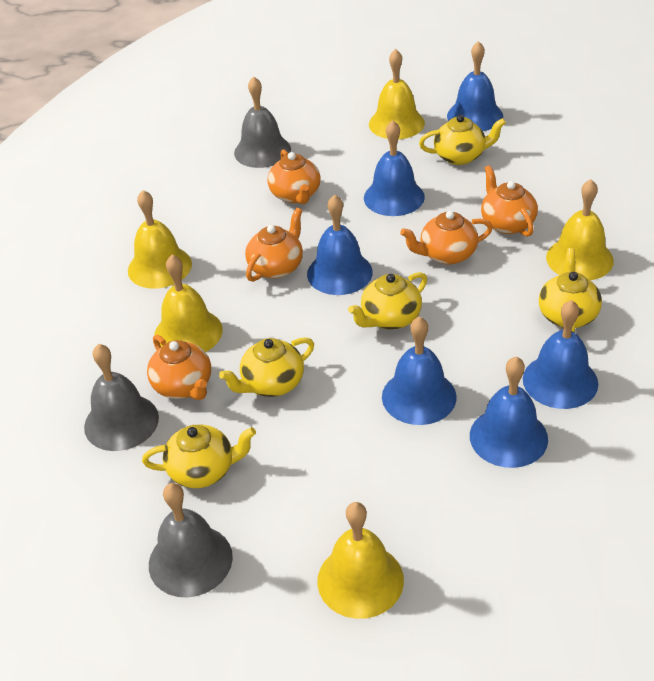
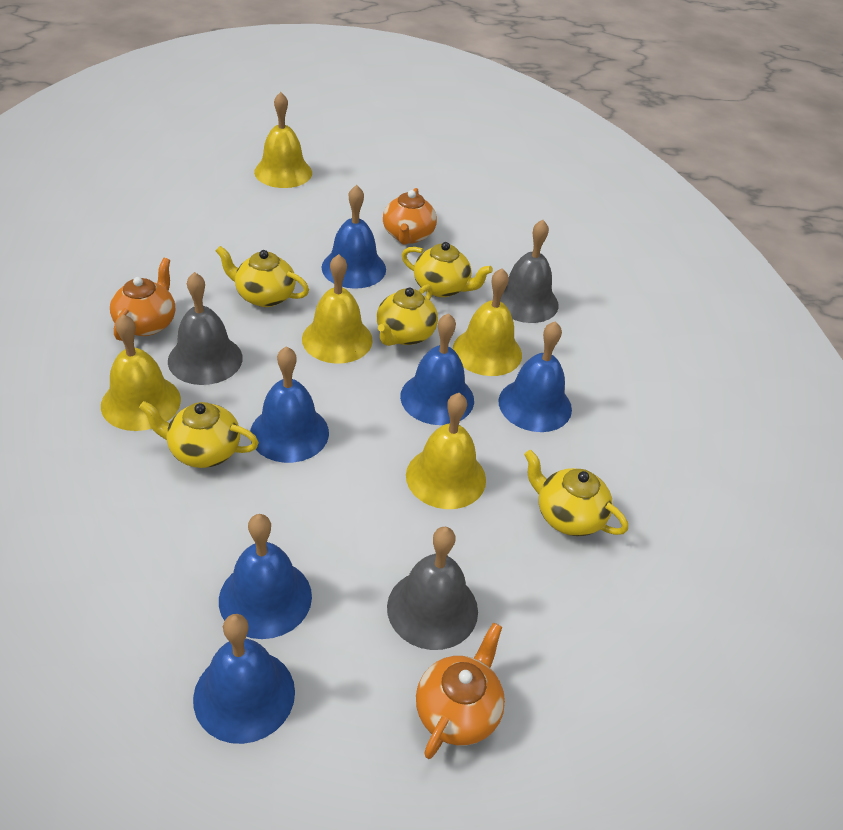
orange teapot: [147,335,211,400] [245,208,303,282] [268,149,321,204] [400,211,493,265] [481,165,538,237] = 5 -> [110,258,175,341] [383,188,437,245] [416,623,505,759] = 3

